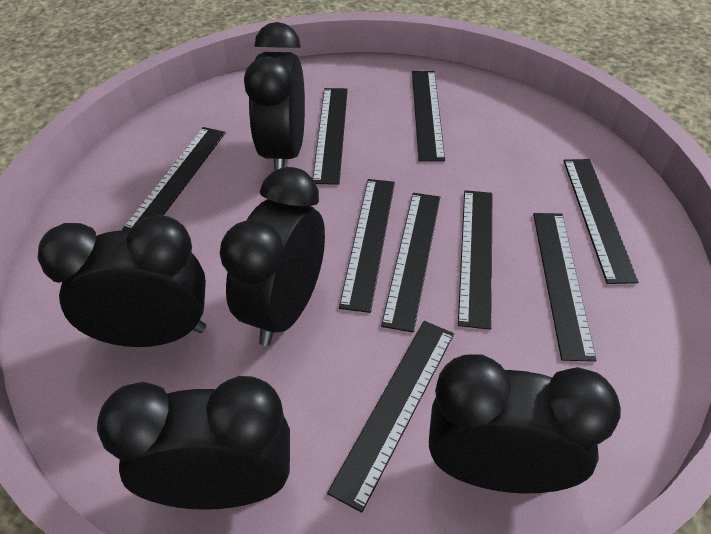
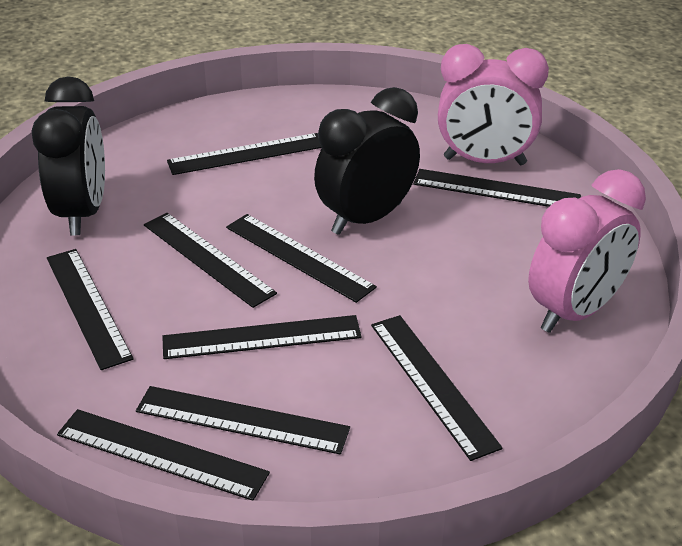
black clock: [38,215,206,347] [97,376,290,510] [220,167,325,346] [244,22,305,170] [429,354,621,494] = 5 -> [32,76,105,235] [314,87,420,235] = 2
pink clock: none = 0 -> [438,44,549,165] [528,169,646,333] = 2

